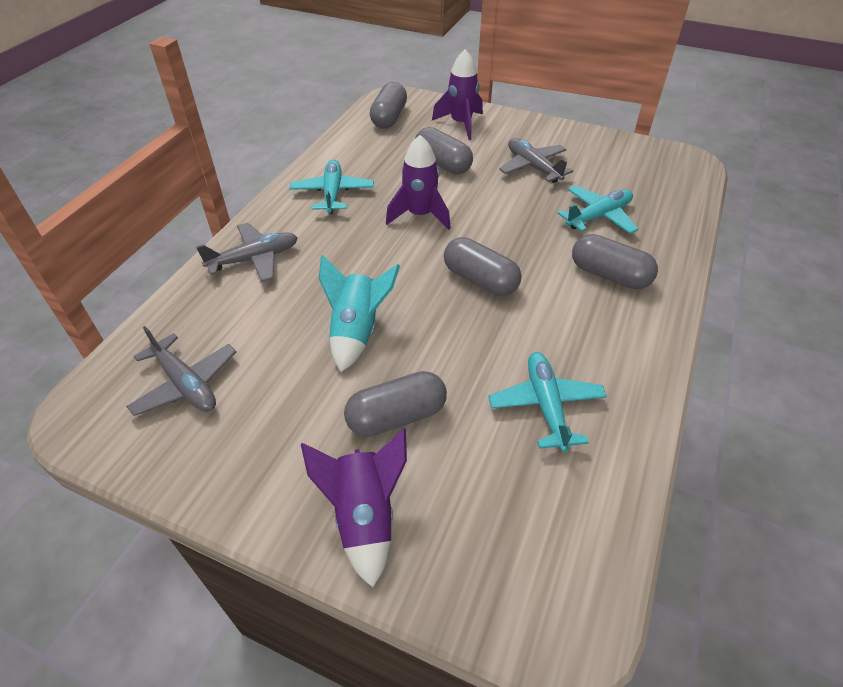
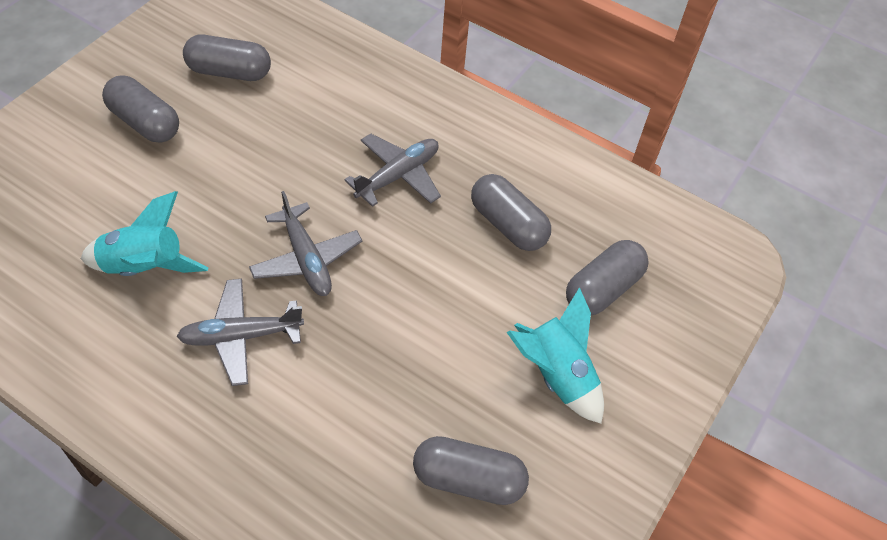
purple rocket: [301,428,407,588] [386,135,451,230] [432,49,483,140] = 3 -> none = 0
turquoise plane: [289,159,374,214] [488,352,607,452] [557,185,638,234] = 3 -> none = 0
turquoise rocket: [319,255,400,372] = 1 -> [81,191,209,276] [506,287,604,423] = 2

